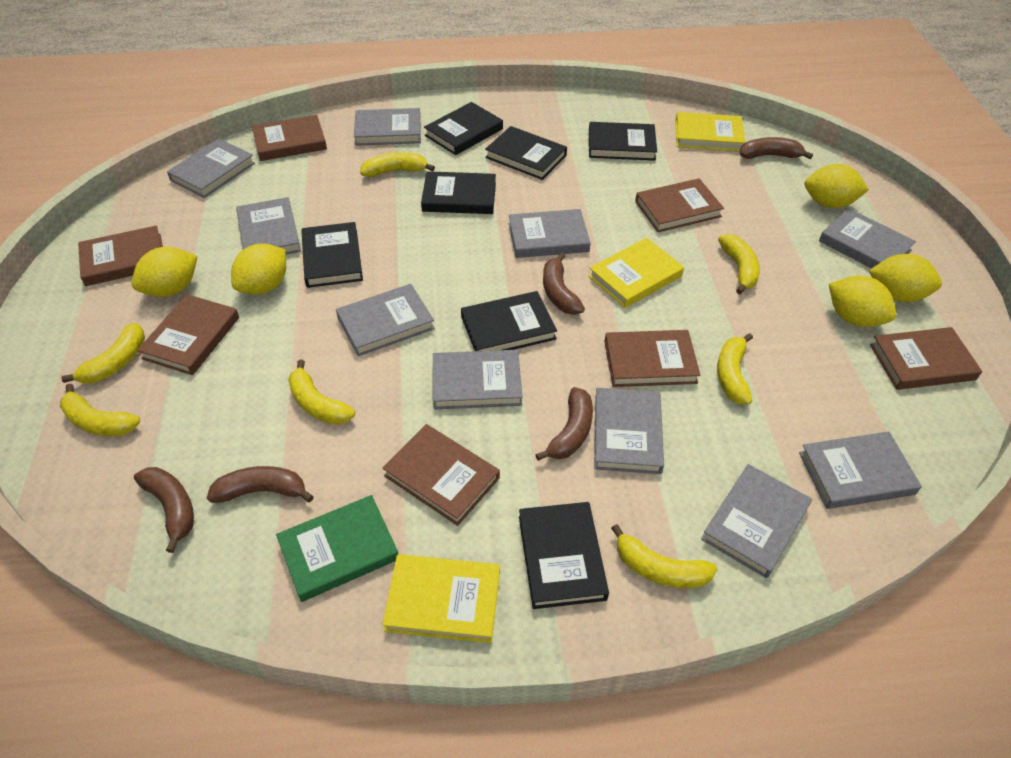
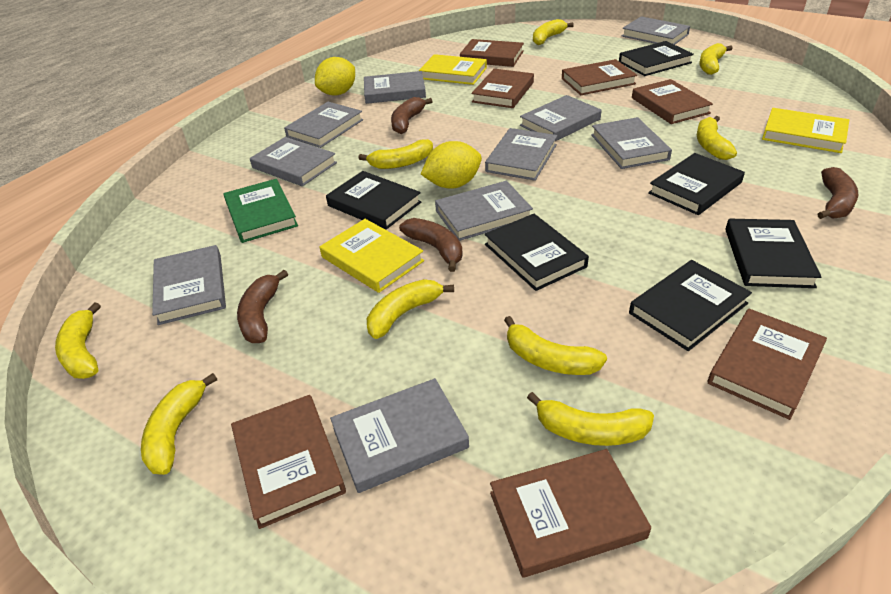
black book: [301,222,363,288] [421,171,496,214] [424,102,503,155] [461,291,557,351] [485,126,567,180] [519,502,609,609] [589,122,657,161] = 7 -> [326,171,421,230] [485,214,589,291] [619,41,694,76] [629,260,752,351] [648,153,745,215] [725,219,822,288] = 6
brown banana: [134,467,194,553] [207,466,314,503] [535,387,593,461] [543,252,585,315] [740,137,813,159] = 5 -> [237,270,288,343] [391,97,433,134] [399,218,463,272] [817,167,858,219] = 4
yellow banana: [60,384,140,436] [61,323,145,384] [288,360,355,424] [360,152,435,177] [611,524,717,588] [717,333,753,404] [718,234,760,294] = 7 -> [55,302,101,379] [141,373,217,475] [358,139,433,169] [367,279,454,339] [504,316,607,375] [527,392,654,446] [533,19,574,45] [697,116,737,160] [699,43,733,75] = 9
yellow lemon: [132,247,197,297] [231,243,286,295] [805,164,869,208] [829,276,896,327] [869,254,942,302] = 5 -> [315,57,355,96] [421,141,482,189] = 2

